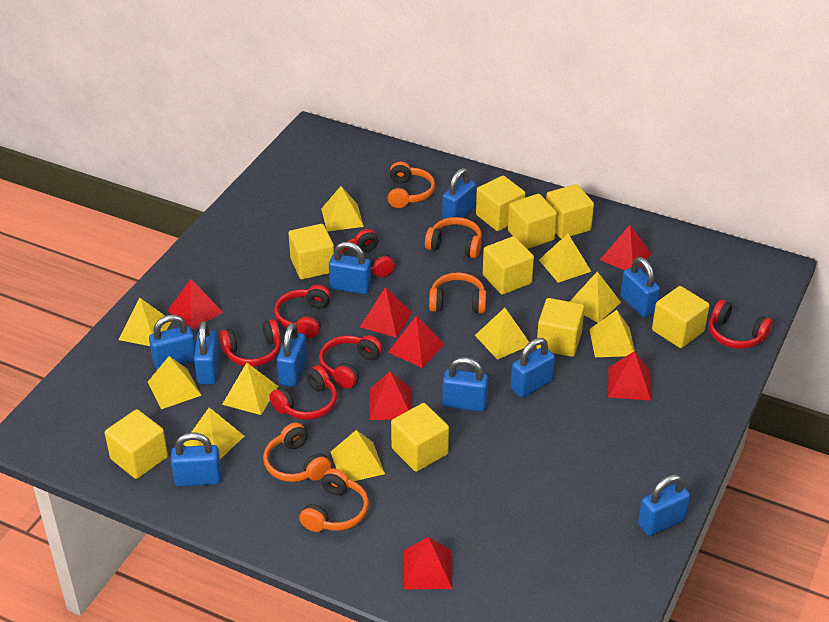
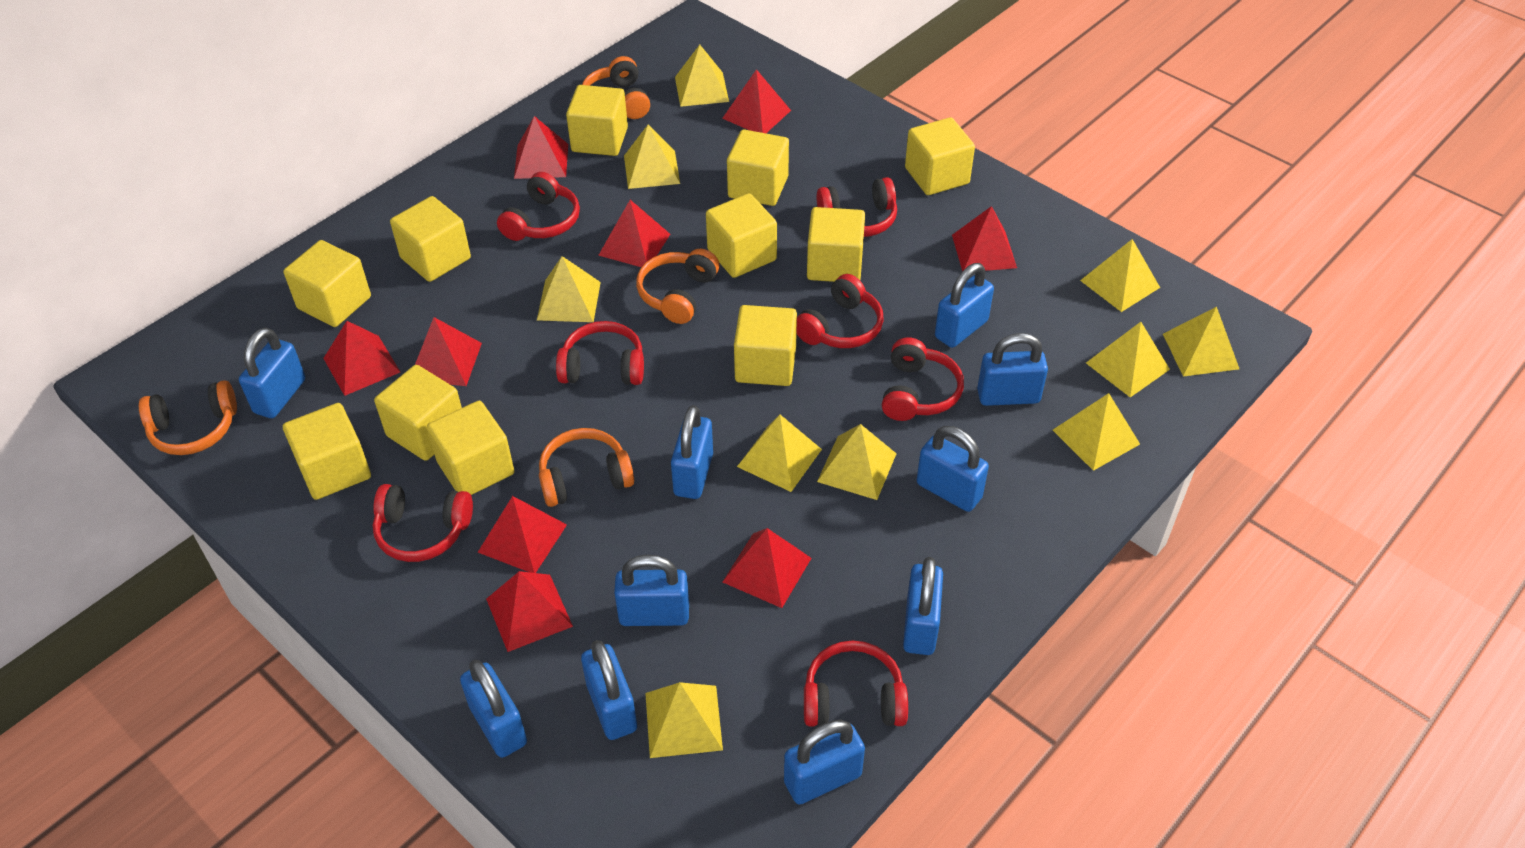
orange headphones: [263,422,331,482] [299,469,369,532] [388,162,435,208] [425,217,482,258] [429,272,486,313] = 5 -> [139,380,237,455] [539,428,634,507] [582,56,650,119] [636,249,720,324] = 4
red headphones: [219,319,281,367] [269,365,337,420] [274,285,331,338] [319,335,383,389] [341,229,395,277] [709,300,773,349] = 6 -> [373,484,473,562] [497,172,580,241] [556,321,644,385] [796,274,884,348] [804,640,908,727] [817,177,897,237] [882,337,964,421] = 7
red pyramid: [167,279,223,330] [360,287,412,338] [369,371,412,420] [388,315,444,368] [404,537,452,589] [600,225,652,271] [608,351,651,401] = 7 -> [323,321,400,396] [415,317,482,386] [478,496,567,573] [486,571,573,652] [514,116,568,179] [598,200,670,267] [722,69,791,133] [723,528,811,608] [952,206,1017,271] = 9
yellow cube: [105,409,168,479] [288,224,334,280] [391,403,449,472] [476,176,525,231] [483,236,534,295] [508,194,557,249] [536,298,585,357] [546,184,594,239] [652,286,710,348] = 9 -> [283,240,371,327] [283,403,371,500] [374,365,462,461] [390,196,471,282] [427,401,514,495] [566,85,628,156] [706,193,777,278] [727,129,789,206] [734,305,797,386] [807,207,865,282] [905,117,975,195] = 11

